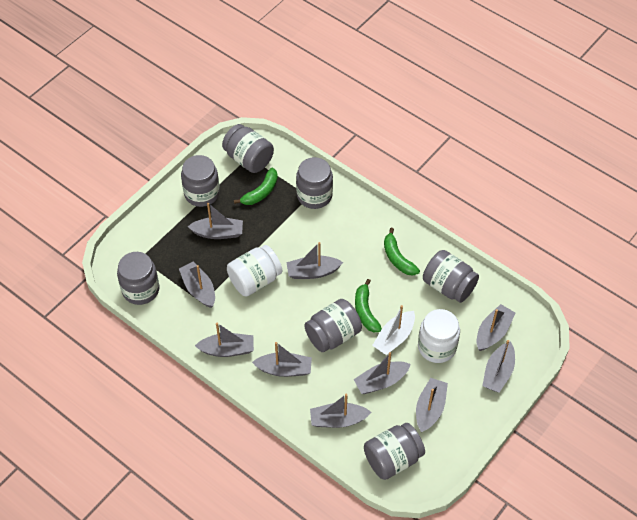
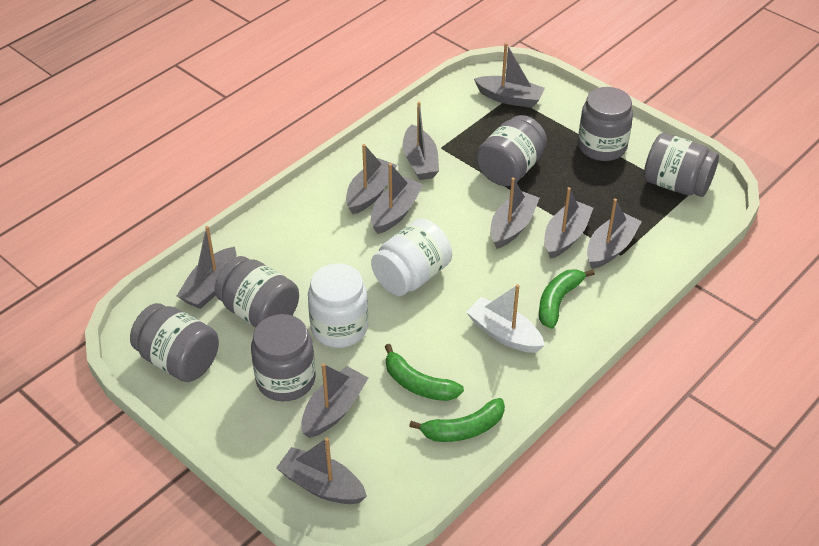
grey jar: [117,252,160,305] [181,155,220,207] [222,124,274,173] [296,157,333,209] [304,299,362,352] [364,423,425,480] [423,250,479,303] = 7 -> [130,303,219,382] [215,256,299,327] [251,314,315,401] [476,115,547,186] [578,87,633,161] [644,133,719,197] = 6

